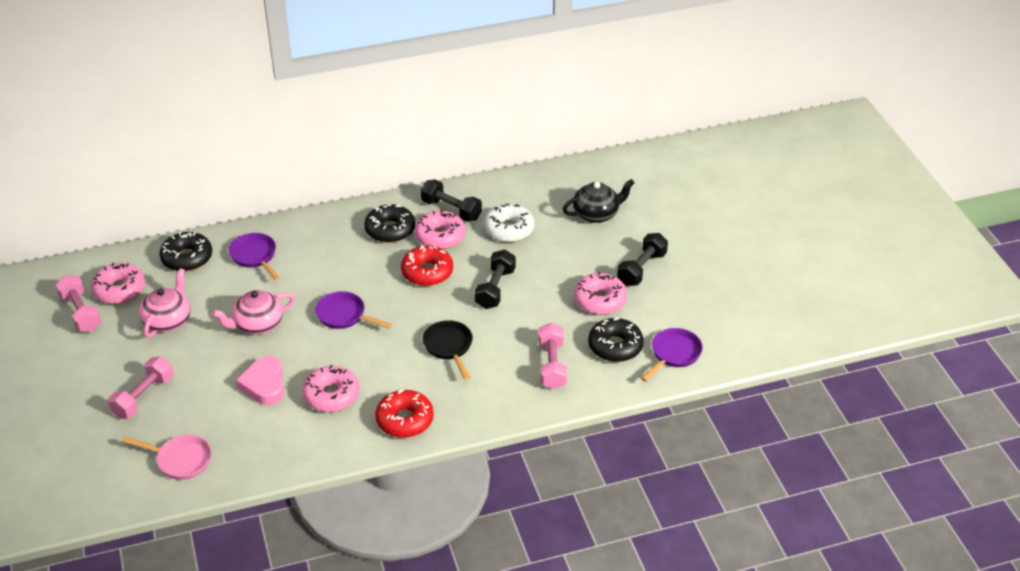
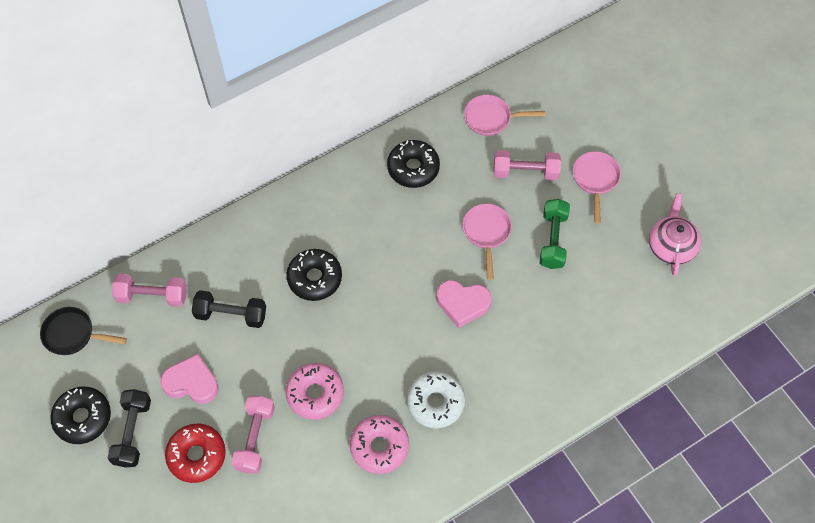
black dumbbell: [421,179,482,222] [475,250,516,309] [617,233,668,286] = 3 -> [107,389,151,467] [192,290,266,328] = 2
black teapot: [562,179,635,223] = 1 -> none = 0
green dumbbell: none = 0 -> [540,199,570,269] = 1
pink donut: [91,263,145,304] [302,365,360,412] [415,210,465,249] [574,272,627,315] = 4 -> [285,363,344,420] [350,415,409,474] = 2
pink heart: [236,356,284,405] = 1 -> [160,354,219,404] [436,280,492,328] = 2
pink pan: [121,435,212,480] = 1 -> [463,204,512,280] [464,95,545,136] [573,151,621,224] = 3
pink teapot: [139,268,191,338] [212,290,295,335] = 2 -> [649,193,701,276] = 1
purple pan: [229,233,280,281] [315,291,393,329] [641,328,703,382] = 3 -> none = 0
red donut: [375,390,434,438] [401,246,453,286] = 2 -> [165,424,226,483] = 1

